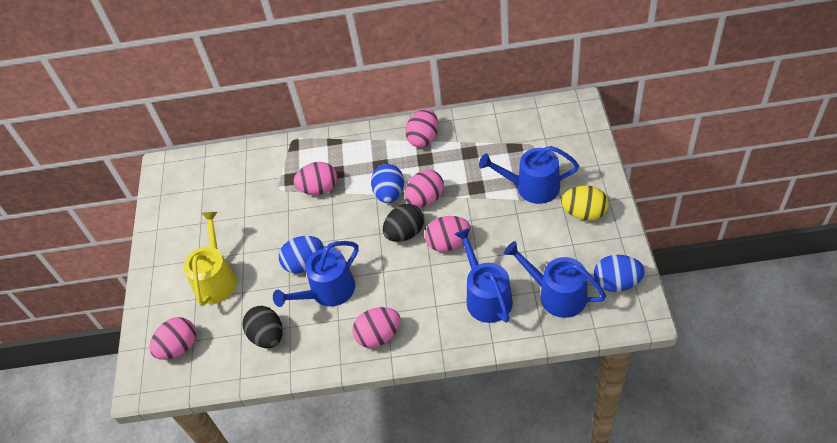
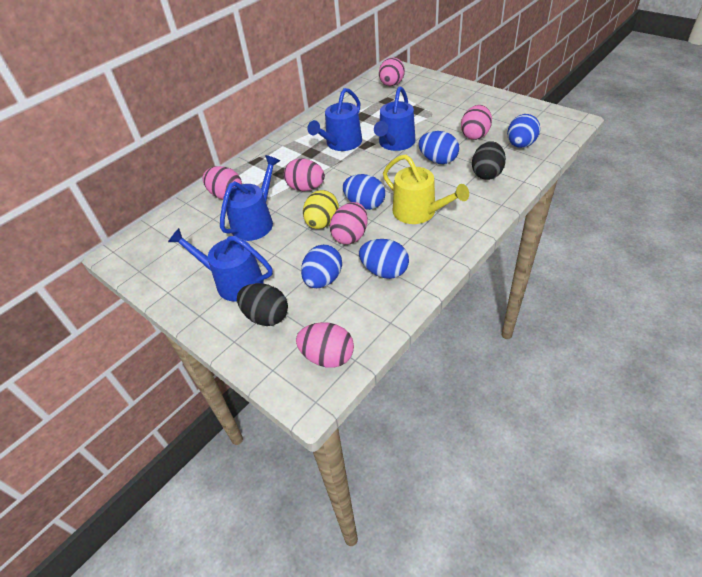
blue egg: [279,236,324,273] [371,164,404,203] [594,255,645,292] = 3 -> [301,244,342,288] [343,174,385,210] [359,239,409,279] [418,131,459,164] [507,114,540,148] = 5

